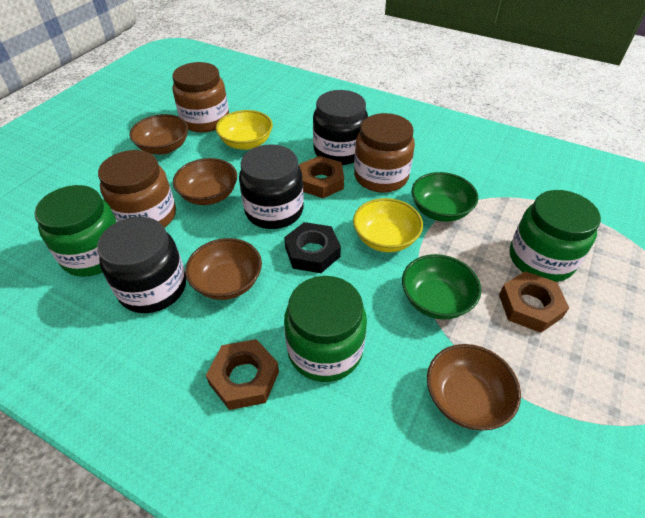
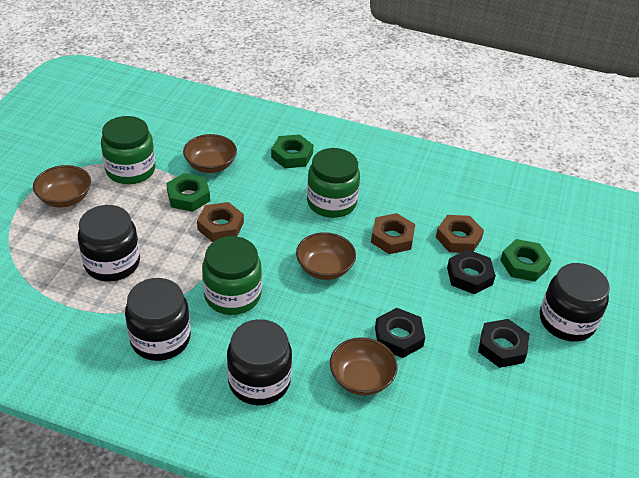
black jar: [97,217,186,313] [239,144,304,229] [313,90,368,165] = 3 -> [78,205,140,281] [125,278,191,361] [227,319,292,405] [540,263,610,342] = 4
black nut: [284,222,341,273] = 1 -> [375,308,425,358] [447,250,496,294] [478,319,530,368] = 3
brown jar: [98,150,176,228] [172,62,229,133] [354,113,415,193] = 3 -> none = 0
green bowl: [402,254,481,320] [412,172,478,222] = 2 -> none = 0
green nut: none = 0 -> [166,173,210,212] [271,134,313,168] [500,239,551,282] = 3
yellow bowl: [216,110,273,150] [353,198,423,252] = 2 -> none = 0

